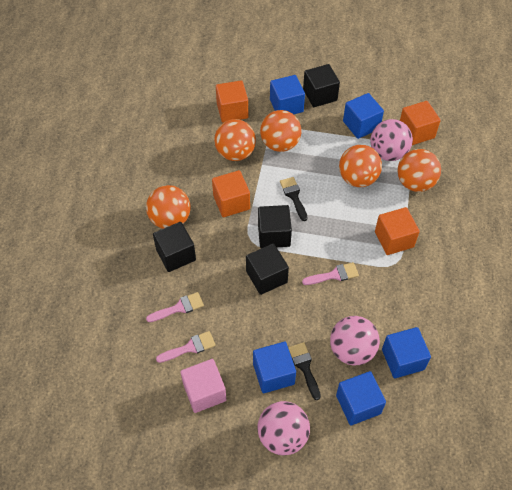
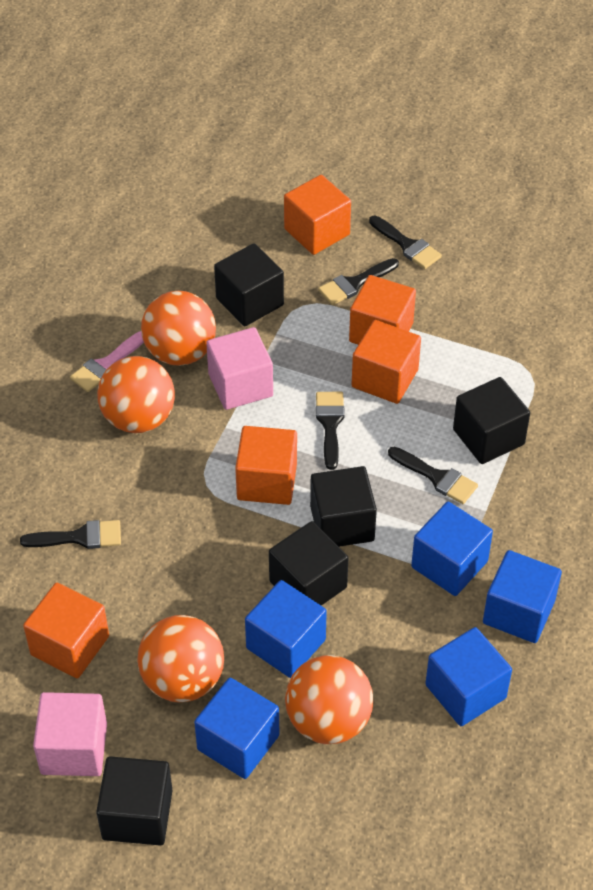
black brush: [280,177,308,221] [288,342,321,400] = 2 -> [20,520,121,549] [316,392,345,470] [318,258,399,305] [369,216,442,269] [388,447,478,504] = 5
black cube: [153,222,196,272] [246,244,289,295] [258,205,292,248] [303,64,340,107] = 4 -> [96,756,173,846] [214,243,284,326] [269,521,348,606] [310,466,377,547] [453,377,530,464] = 5
orange ball: [146,185,190,229] [214,119,256,161] [260,110,301,152] [339,145,382,187] [397,149,441,192] = 5 -> [97,356,175,433] [137,615,224,702] [141,291,216,366] [285,655,373,744] = 4
orange cube: [212,170,250,217] [216,80,248,123] [375,207,420,255] [400,101,441,145] = 4 -> [23,583,109,678] [235,426,297,505] [284,175,351,255] [349,275,416,345] [352,320,421,404] = 5
pink ball: [257,401,310,455] [330,316,380,365] [370,119,413,161] = 3 -> none = 0
pink brush: [146,292,204,322] [156,331,216,363] [302,262,359,285] = 3 -> [70,331,144,392] = 1
pink cube: [181,359,226,413] = 1 -> [33,692,107,776] [206,327,273,410] = 2

